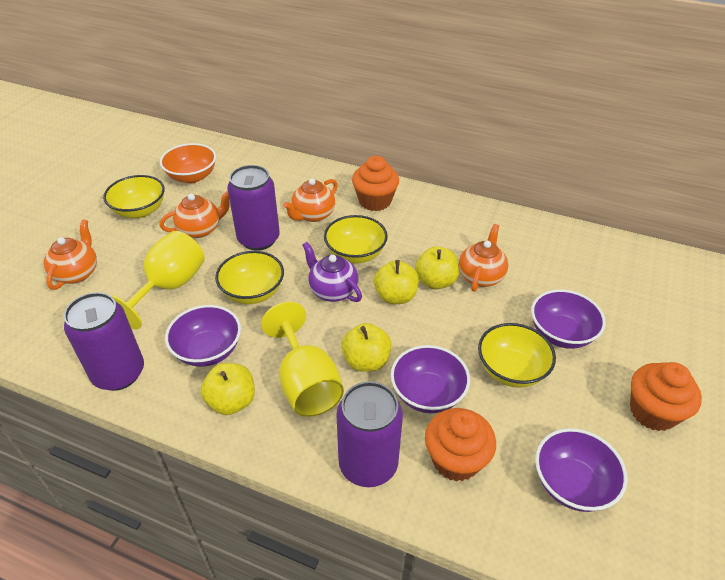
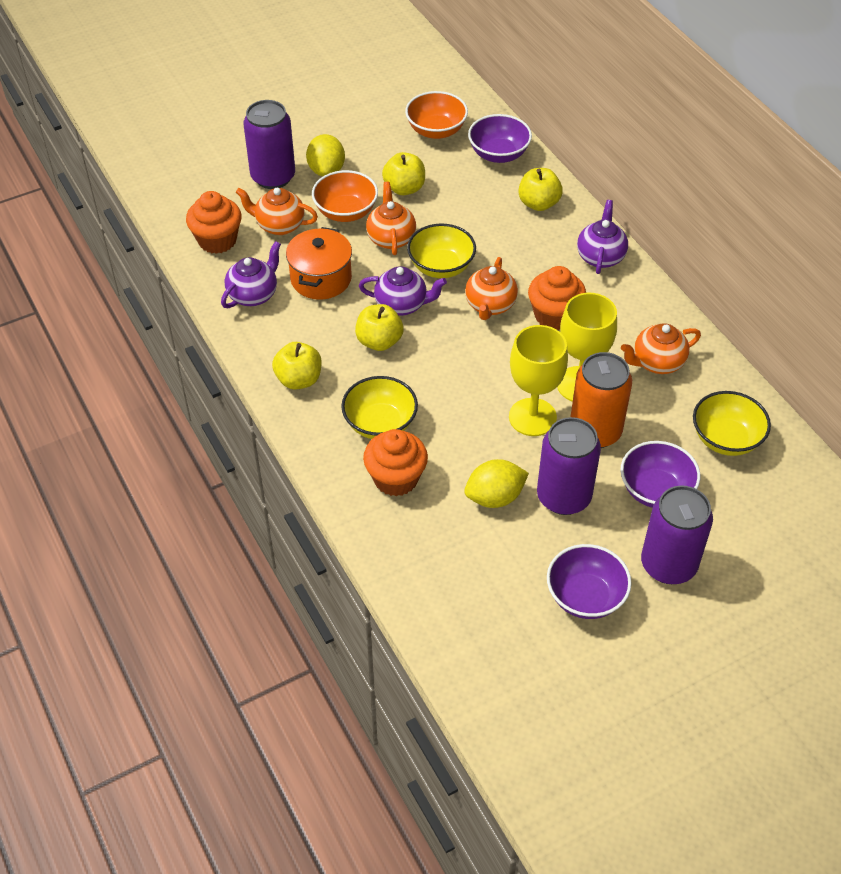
orange bowl: [160,143,216,183] = 1 -> [312,170,378,222] [405,91,468,139] = 2
orange can: none = 0 -> [570,352,632,448] = 1
orange pot: none = 0 -> [286,227,352,300] = 1
purple bowl: [165,305,241,367] [391,345,470,413] [531,289,606,349] [535,428,627,512] = 4 -> [468,114,532,163] [547,544,632,619] [621,441,700,508] = 3
purple teapot: [302,242,362,302] = 1 -> [221,241,281,308] [359,266,447,316] [577,200,628,274] = 3
yellow bowl: [103,175,165,218] [215,251,284,304] [324,215,388,263] [478,323,556,388] = 4 -> [341,376,418,439] [407,223,476,278] [693,391,771,456] = 3
yellow lemon: none = 0 -> [306,134,345,177] [464,459,529,508] = 2

